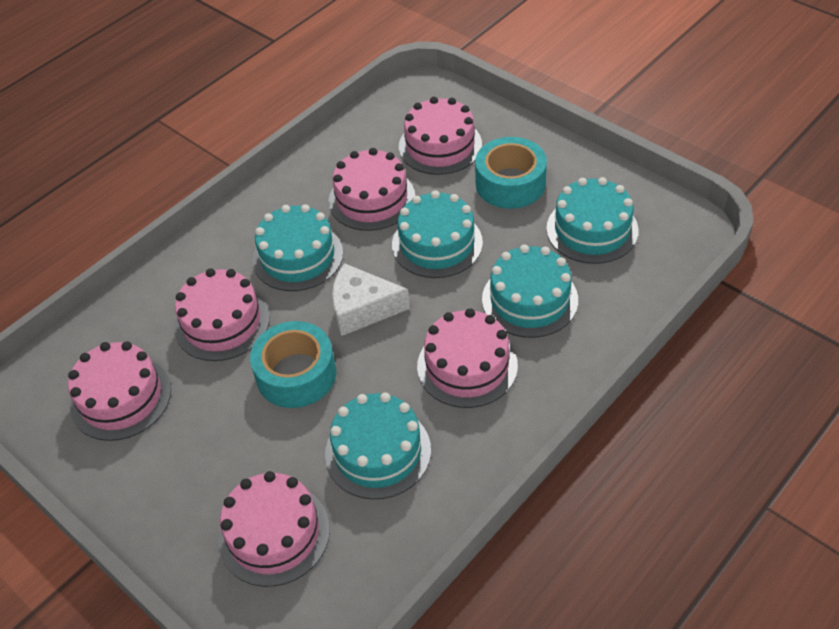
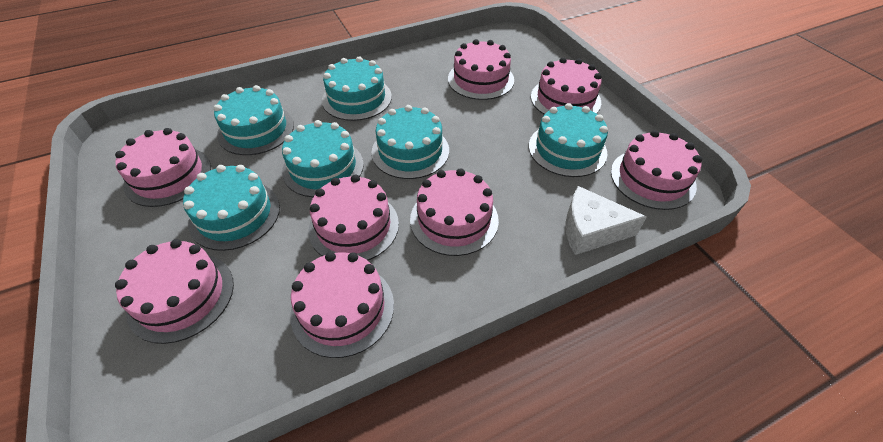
pink cake: [68,341,171,441] [174,268,270,361] [218,471,330,587] [329,148,415,231] [399,97,482,175] [417,308,518,408] = 6 -> [115,128,211,207] [115,239,234,344] [290,252,394,358] [309,175,399,260] [410,168,499,256] [448,39,514,100] [531,57,602,115] [611,130,702,210] = 8
turquoise cake: [252,204,343,291] [325,392,431,499] [392,191,483,278] [482,245,578,338] [546,177,639,264] = 5 -> [183,165,280,251] [214,85,294,155] [282,120,364,197] [322,56,392,121] [372,105,449,179] [529,103,608,177] = 6
turquoise tape: [250,321,336,408] [475,137,547,209] = 2 -> none = 0

